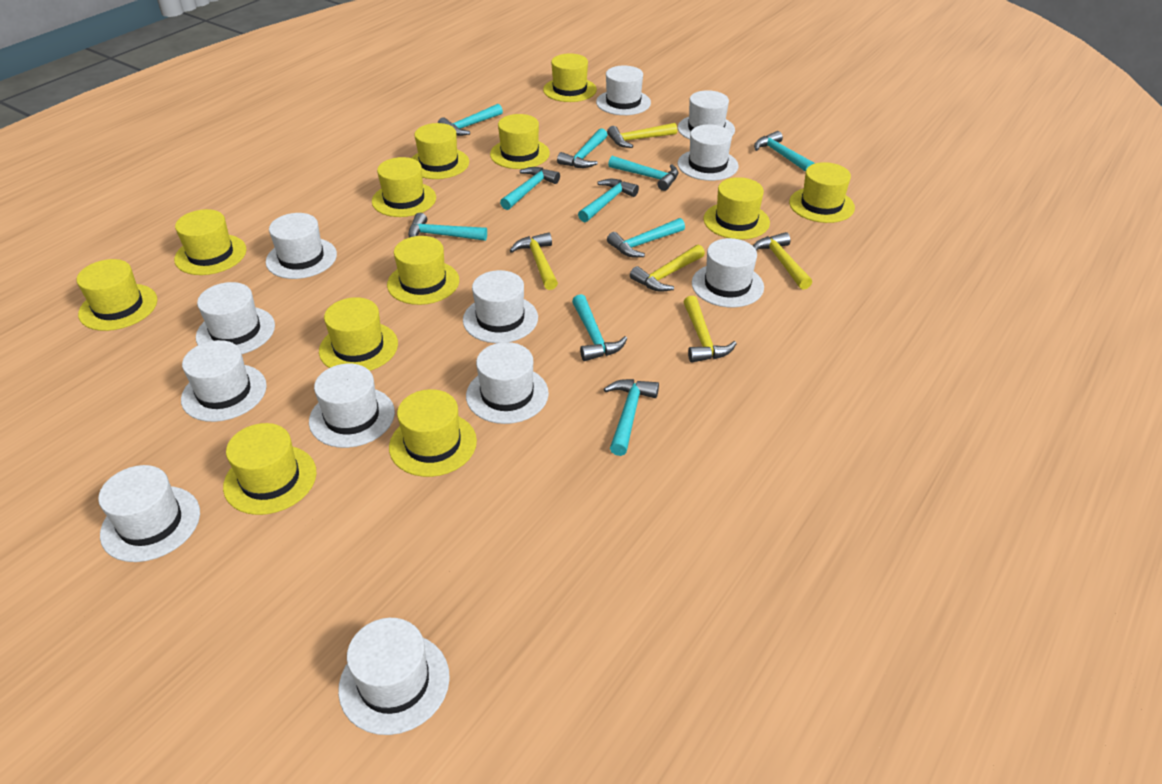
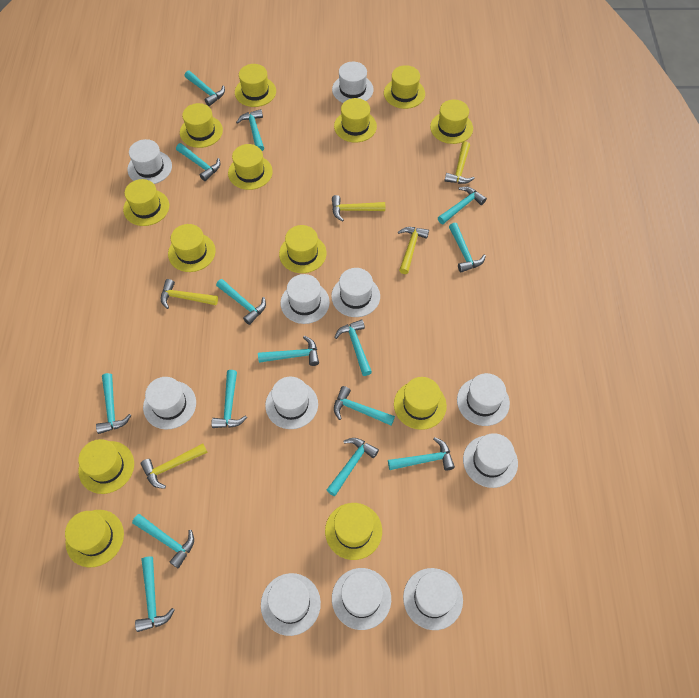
turquoise hammer: [408,213,487,241] [438,104,503,136] [500,167,560,210] [557,128,607,168] [572,294,627,361] [578,179,639,222] [604,379,659,456] [607,218,685,257] [608,156,678,191] [754,131,815,172] = 10 -> [96,373,131,434] [132,514,194,569] [135,556,175,632] [176,143,220,181] [185,71,225,106] [211,370,247,428] [216,279,266,325] [236,109,264,151] [258,336,319,366] [327,438,379,496] [334,319,372,376] [334,386,395,425] [388,437,455,471] [438,187,487,224] [449,223,486,272] = 15
white hat: [98,465,200,562] [181,340,267,422] [196,282,275,354] [266,213,337,279] [309,364,395,448] [338,618,450,735] [463,270,538,343] [466,342,549,424] [596,66,651,115] [678,90,735,140] [678,124,739,181] [692,238,764,308] = 12 -> [127,139,172,184] [143,377,196,430] [261,573,321,636] [265,377,318,429] [280,274,330,324] [331,268,380,317] [332,62,374,103] [332,568,391,630] [403,568,463,630] [457,373,510,426] [463,433,518,488] = 11
yellow hat: [77,259,157,331] [174,209,247,275] [223,423,317,515] [319,297,398,371] [372,157,436,217] [387,236,459,305] [389,389,477,477] [412,123,469,179] [490,114,550,169] [543,54,597,102] [703,177,770,240] [789,162,855,223] = 12 -> [65,510,124,567] [78,439,134,494] [123,179,169,226] [168,224,216,272] [180,103,223,148] [228,144,273,190] [235,64,276,107] [279,225,326,273] [325,503,382,560] [334,98,377,142] [384,65,425,109] [394,377,447,430] [430,99,473,144] = 13

